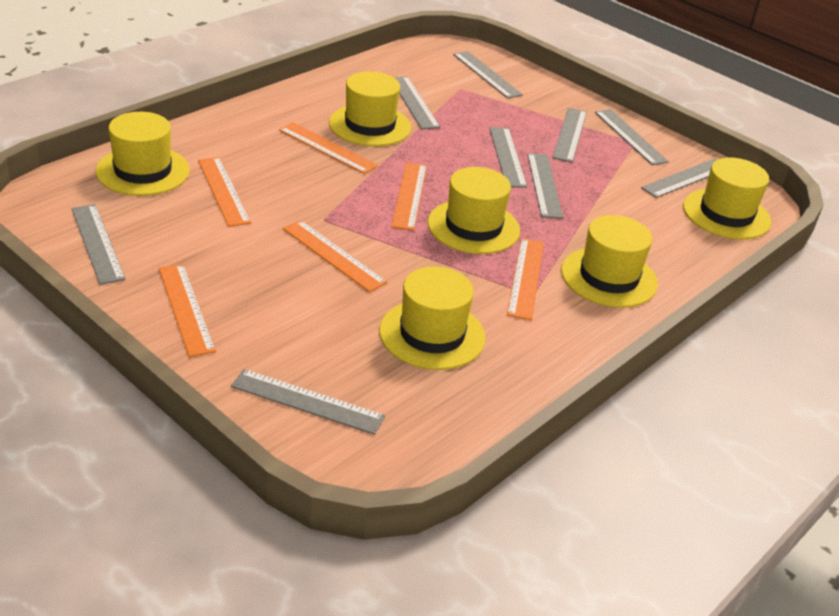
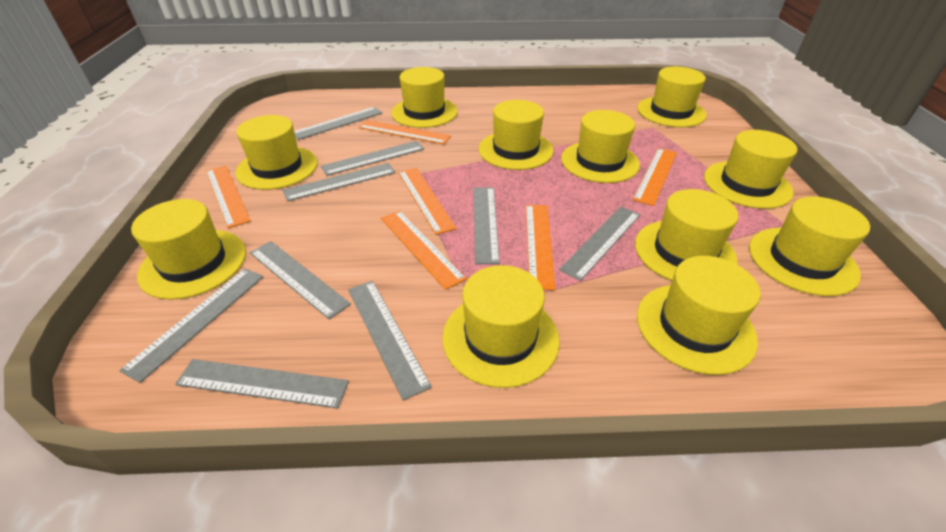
yellow hat: [96,112,190,196] [329,71,411,146] [379,266,486,370] [428,167,520,254] [561,215,658,308] [683,157,771,240] = 6 -> [131,199,246,300] [236,115,318,190] [391,67,458,128] [442,265,560,388] [479,100,554,170] [561,110,640,183] [635,189,738,281] [637,67,707,127] [637,256,761,375] [704,130,797,209] [749,197,870,296] = 11

